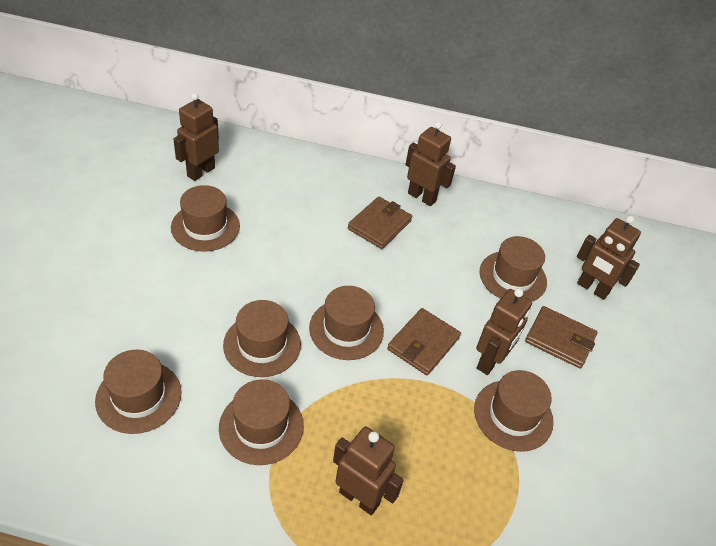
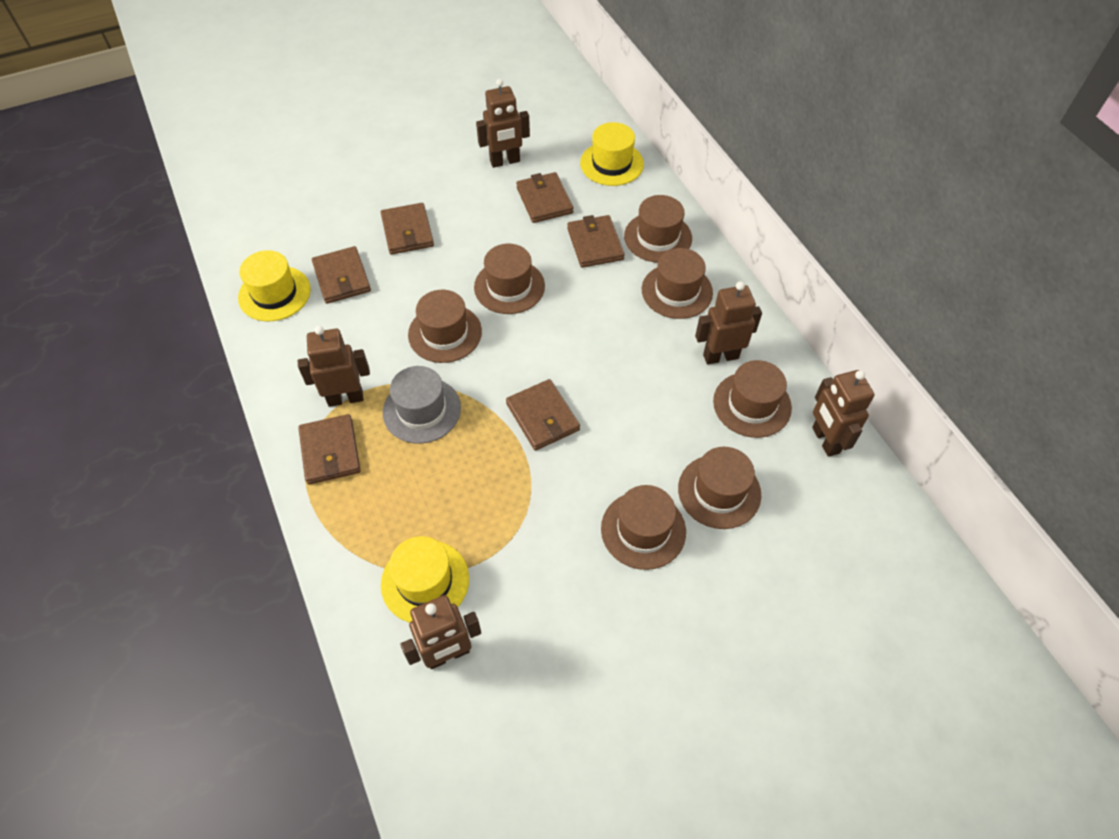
brown wallet: [348,197,412,249] [387,308,461,375] [525,306,597,369] = 3 -> [298,414,361,484] [312,246,371,304] [381,203,434,255] [506,379,580,451] [516,172,573,223] [567,215,625,268] = 6
grey hat: none = 0 -> [383,366,461,444] = 1
yellow hat: none = 0 -> [238,250,311,321] [381,536,469,623] [580,122,644,186] = 3

